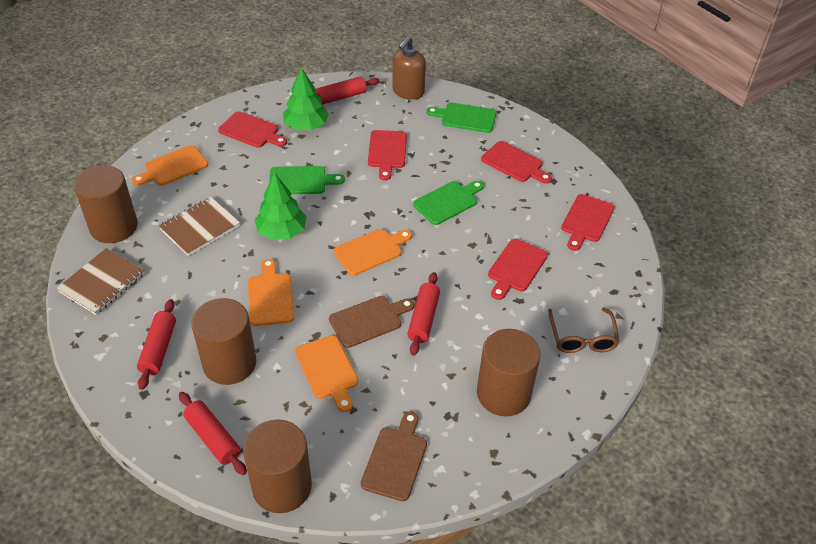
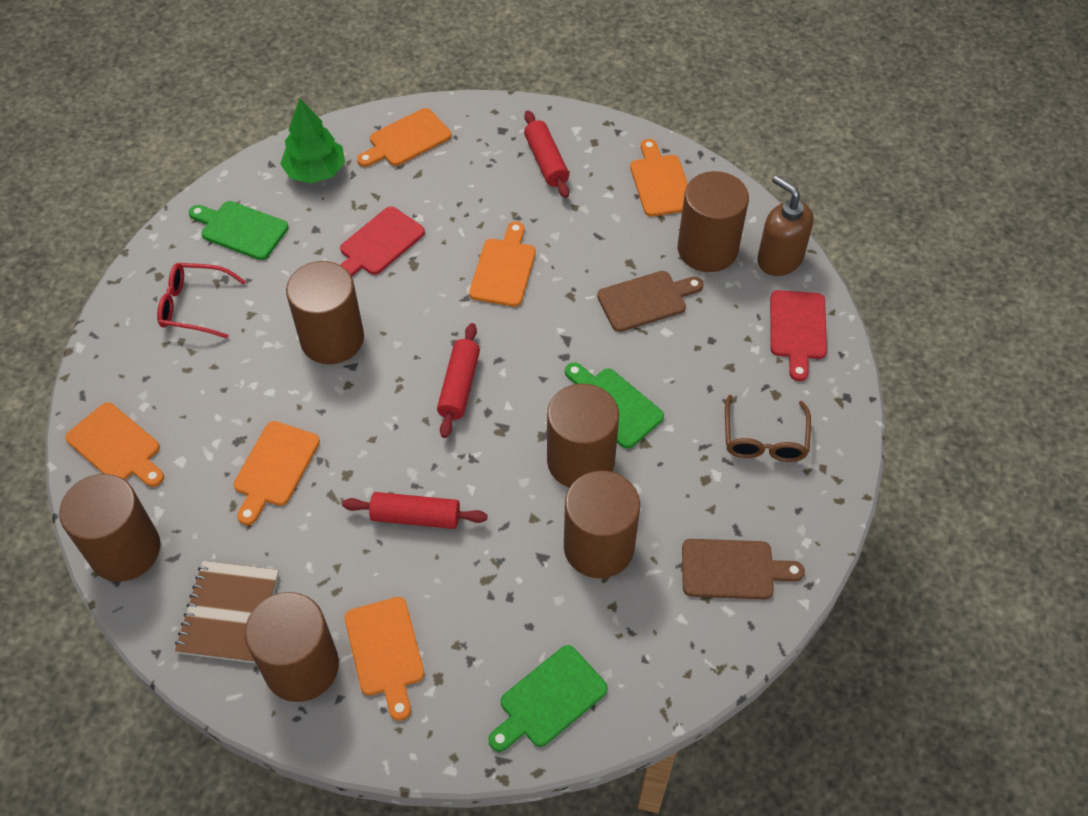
brown cylinder: [74,165,138,243] [191,298,257,385] [243,420,312,513] [477,329,540,417] = 4 -> [59,474,161,582] [245,592,339,702] [286,261,364,364] [547,384,619,488] [564,471,640,578] [678,171,749,272] = 6
brown notebook: [56,248,145,315] [159,197,240,256] = 2 -> [175,561,279,663] = 1
green tree: [255,173,307,240] [283,67,329,130] = 2 -> [280,98,345,183] = 1
orange cutting board: [132,145,208,186] [248,259,294,326] [295,335,358,412] [334,229,412,276] = 4 -> [65,402,164,487] [234,421,320,525] [345,597,424,721] [357,108,451,167] [469,221,536,307] [630,139,688,217] = 6
red cutting board: [218,111,287,148] [368,130,407,181] [481,141,552,184] [488,239,548,300] [561,194,614,251] = 5 -> [340,206,425,276] [770,290,827,381] = 2
red glasses: none = 0 -> [157,263,246,339] = 1
red rolling pin: [137,299,176,390] [179,392,247,475] [315,76,379,105] [407,272,440,356] = 4 -> [342,492,488,529] [437,323,480,438] [524,111,569,198] = 3

